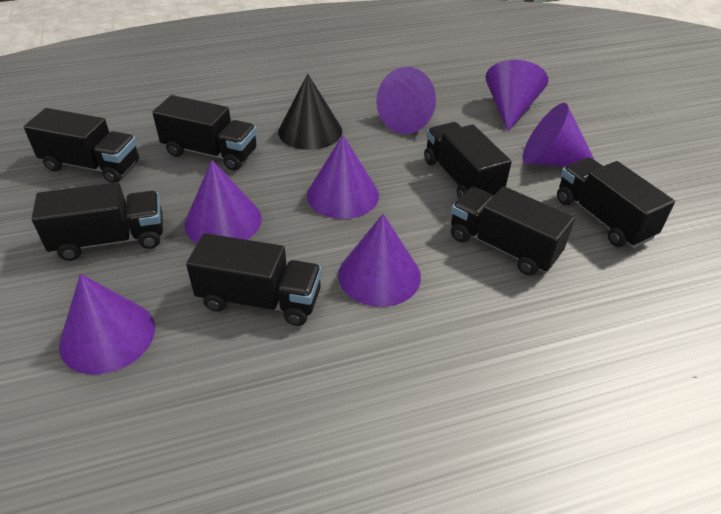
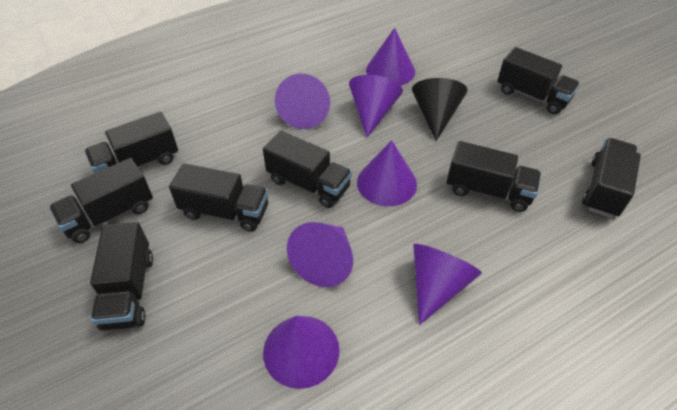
black truck: [24,108,139,183] [32,182,163,261] [152,95,257,170] [186,233,322,326] [424,122,512,199] [451,186,575,275] [557,157,675,248] = 7 -> [49,158,153,243] [84,112,178,173] [90,222,153,330] [169,164,268,232] [263,131,352,208] [447,141,541,212] [497,47,580,114] [582,138,641,218] = 8

